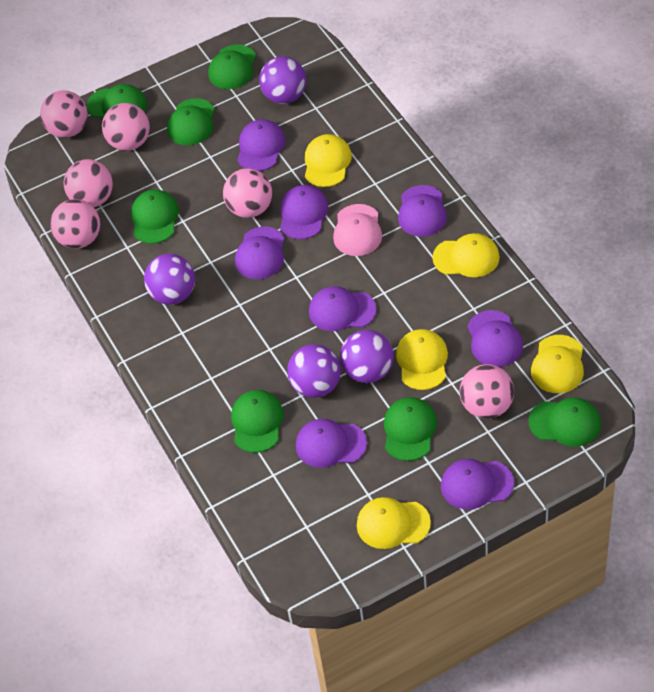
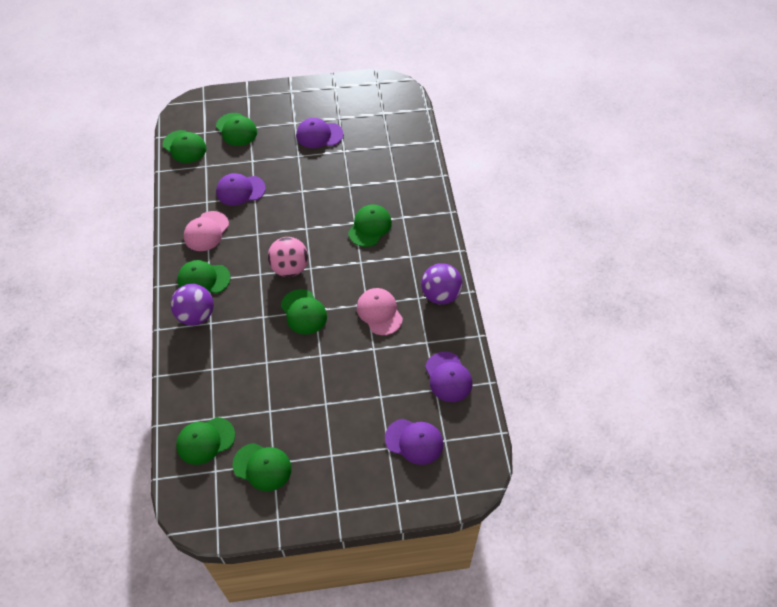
pink ball: [40,90,88,138] [50,199,100,249] [64,159,113,207] [102,103,150,151] [223,168,272,218] [459,364,514,419] = 6 -> [268,237,308,277] = 1
pink cap: [333,204,382,256] = 1 -> [184,211,229,251] [357,288,403,335] = 2
purple ball: [144,254,195,305] [259,56,306,104] [287,344,341,398] [340,330,394,383] = 4 -> [171,284,214,326] [421,263,463,305] = 2
purple cap: [235,227,285,279] [237,119,286,171] [280,185,328,239] [296,419,367,468] [309,286,376,331] [398,185,447,237] [441,459,514,510] [467,310,523,367] = 8 -> [216,173,266,206] [296,118,343,148] [385,419,443,465] [425,352,472,402] = 4
yellow cap: [305,134,352,187] [357,497,431,549] [396,329,448,390] [432,233,500,277] [531,335,584,393] = 5 -> none = 0

